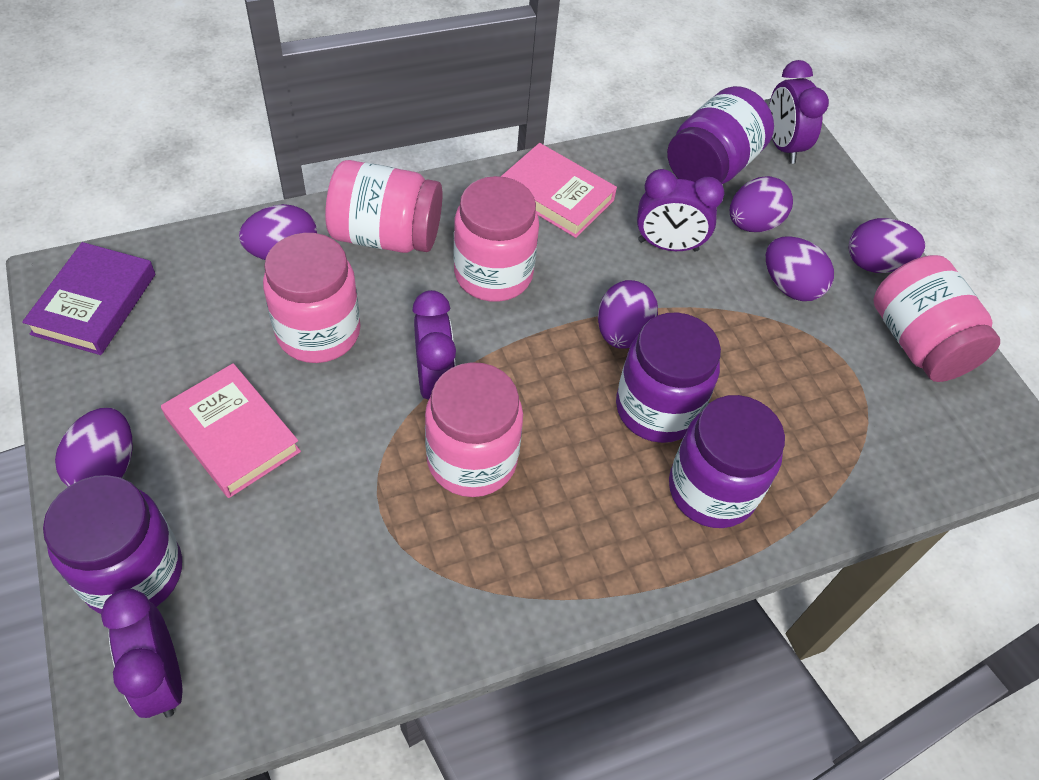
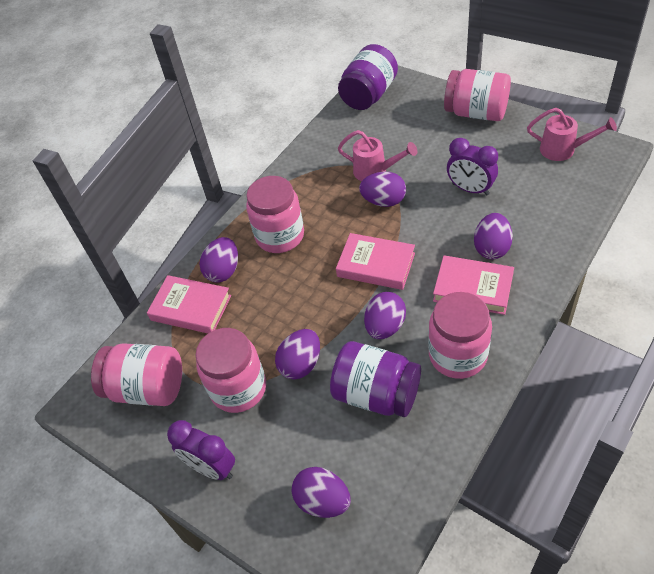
pink book: [161,363,301,498] [501,143,617,238] = 2 -> [147,275,231,333] [336,233,415,290] [433,255,514,315] = 3
pink watering can: none = 0 -> [338,130,417,181] [527,108,617,161] = 2
purple book: [22,242,155,355] = 1 -> none = 0
purple clock: [101,589,182,718] [412,290,456,400] [637,169,725,252] [769,60,829,164] = 4 -> [167,420,235,480] [447,138,498,196] = 2
purple jar: [43,475,182,614] [616,312,721,443] [667,86,774,184] [669,395,785,528] = 4 -> [330,341,421,417] [338,44,398,110] = 2

